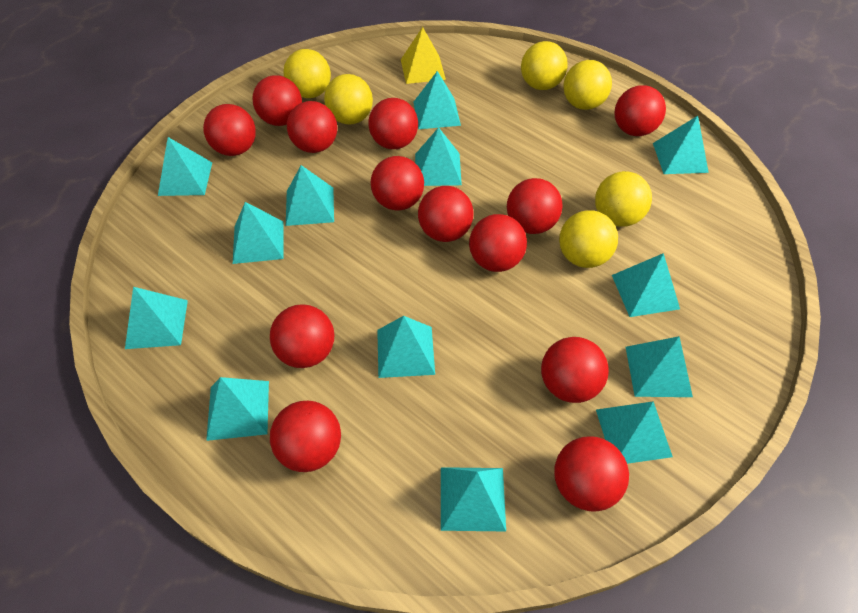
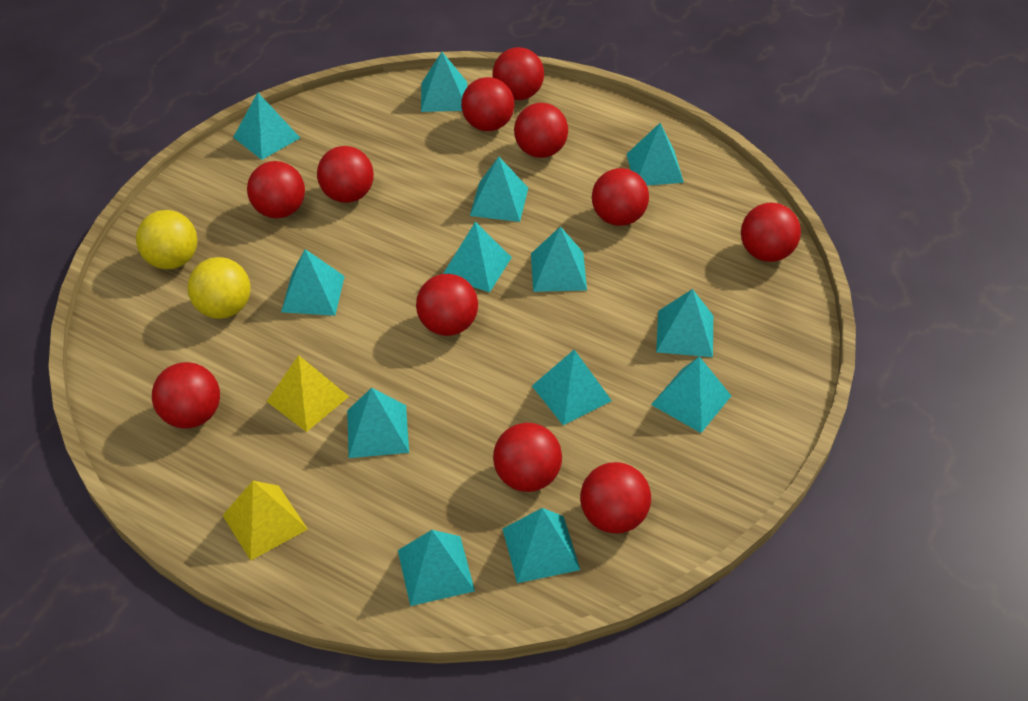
red ball: [203,104,256,156] [252,75,302,126] [270,304,335,368] [270,401,341,472] [287,101,337,153] [368,98,418,149] [371,156,424,210] [418,186,474,242] [469,214,527,272] [507,178,563,234] [541,337,609,403] [554,436,629,512] [614,85,666,136] = 13 -> [152,362,220,429] [247,161,305,218] [317,146,374,203] [416,274,478,336] [461,77,515,131] [493,47,544,100] [493,423,562,492] [514,103,568,158] [580,462,651,534] [592,168,649,226] [741,203,801,262] = 11
yellow ball: [283,49,331,98] [324,74,373,125] [521,41,568,90] [559,210,618,268] [563,60,612,110] [595,171,652,227] = 6 -> [136,210,198,269] [187,257,251,319] = 2
yellow pyramid: [401,27,446,84] = 1 -> [222,481,308,561] [266,355,349,432] = 2

